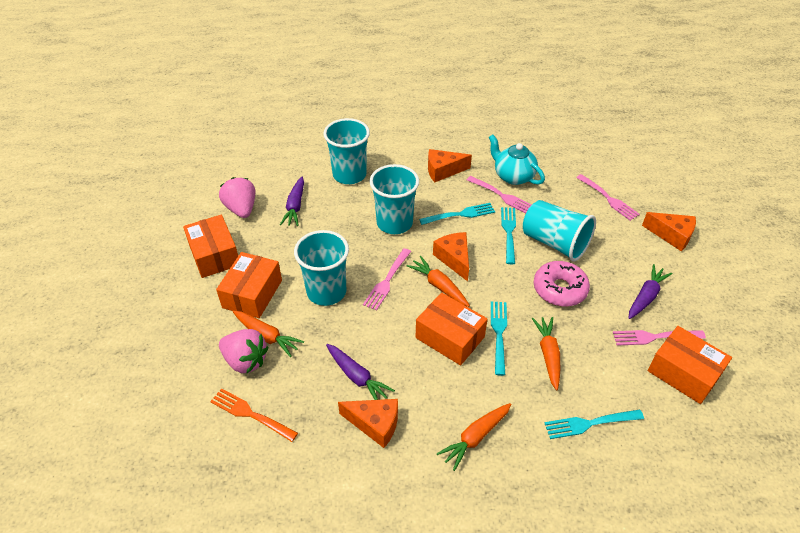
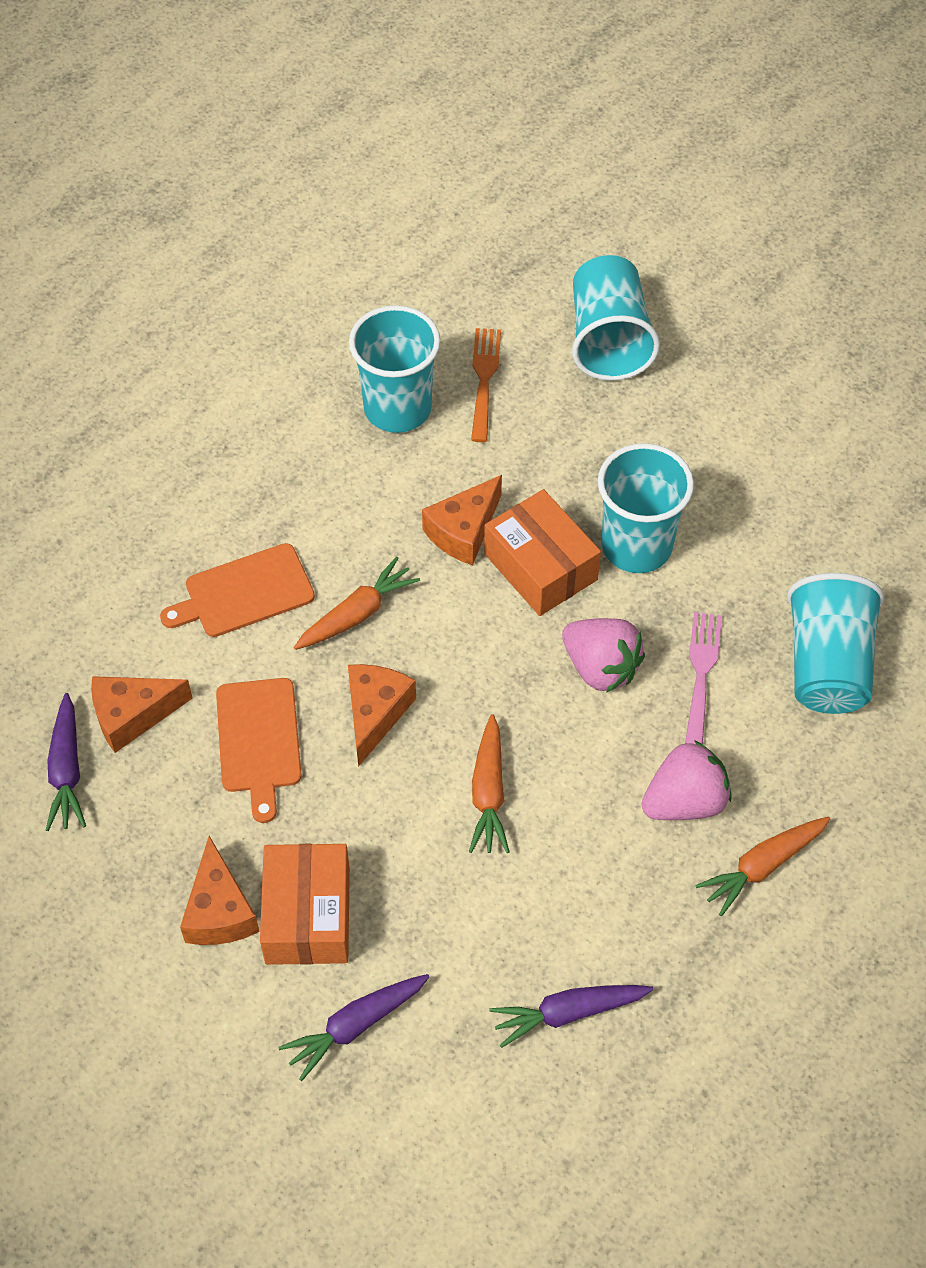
orange box: [183,215,238,278] [216,252,282,318] [416,293,488,365] [648,326,732,404] = 4 -> [260,844,350,965] [484,489,601,616] = 2
orange carrot: [233,311,304,357] [407,256,470,307] [437,403,511,471] [532,317,560,391] = 4 -> [294,557,420,650] [469,714,510,853] [695,817,830,916] = 3
orange cutting board: none = 0 -> [160,543,315,637] [216,678,302,823] = 2
pink donut: [534,261,590,307] = 1 -> none = 0
pink fork: [363,248,411,311] [467,176,532,214] [576,174,640,221] [613,330,706,346] = 4 -> [685,612,722,745] = 1
turquoise fork: [419,203,495,225] [491,301,507,376] [501,207,516,264] [545,409,644,439] = 4 -> none = 0
turquoise teapot: [489,135,545,185] = 1 -> none = 0

